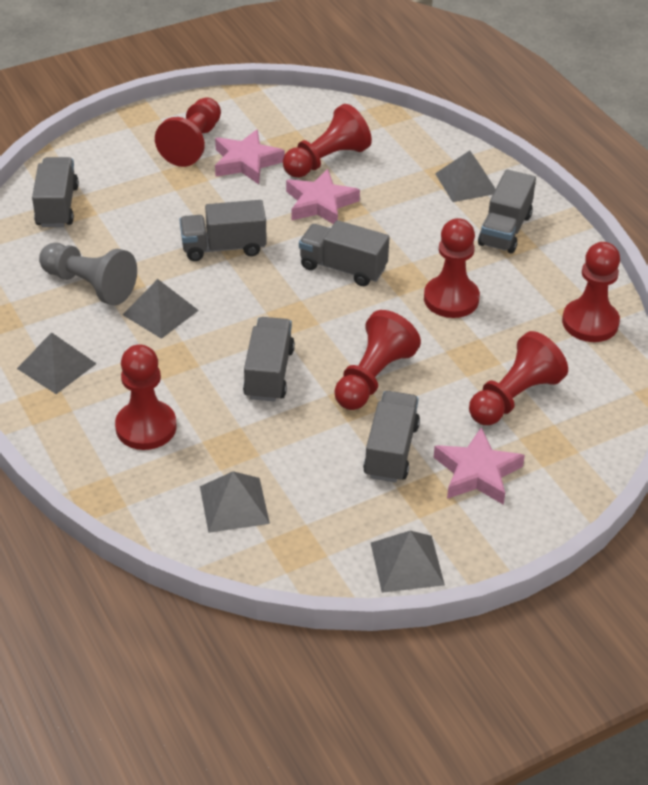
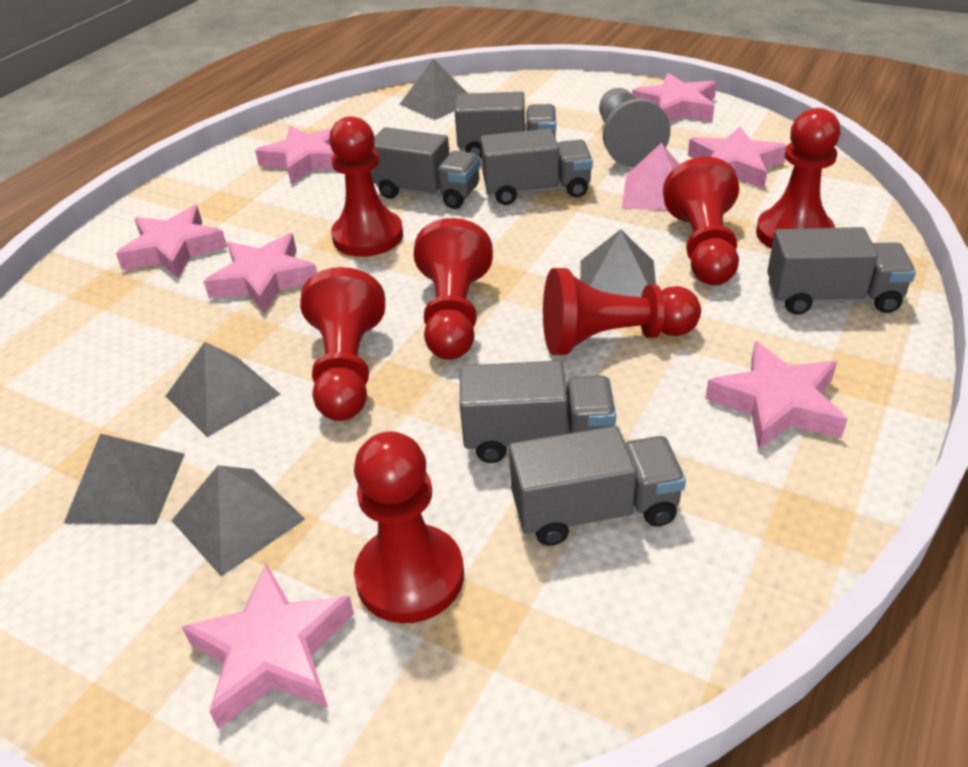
pink pyramid: none = 0 -> [622,143,680,211] = 1
pink star: [215,129,285,184] [286,169,360,224] [434,427,525,505] = 3 -> [116,205,227,279] [182,564,354,729] [203,233,317,314] [255,126,334,184] [632,73,717,122] [688,126,787,189] [705,341,847,450] = 7

